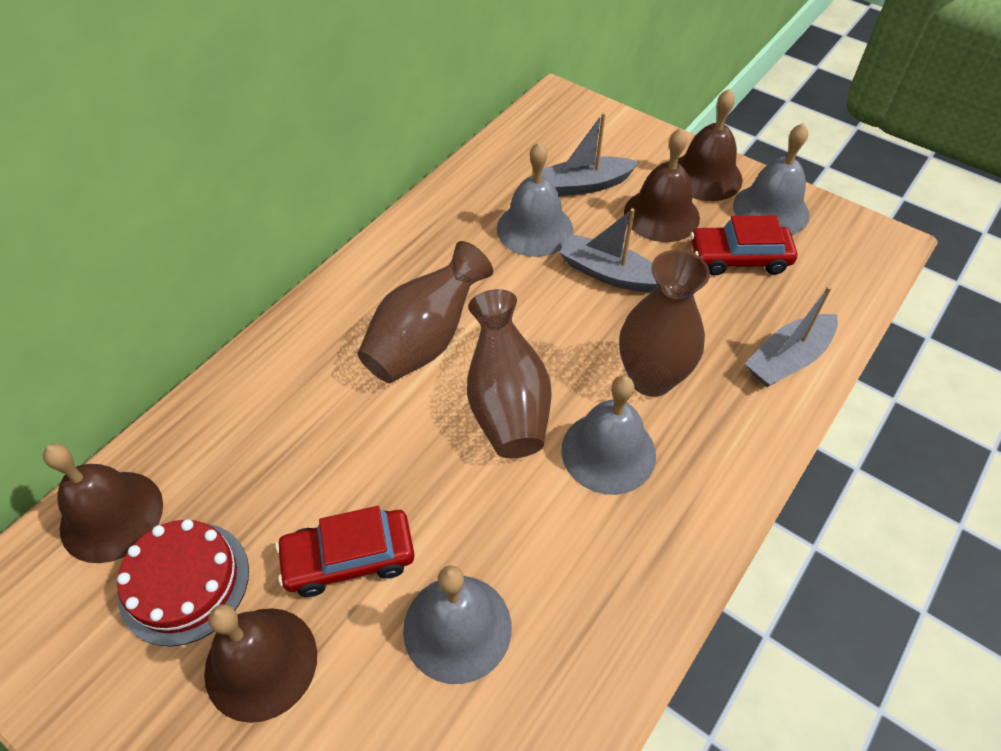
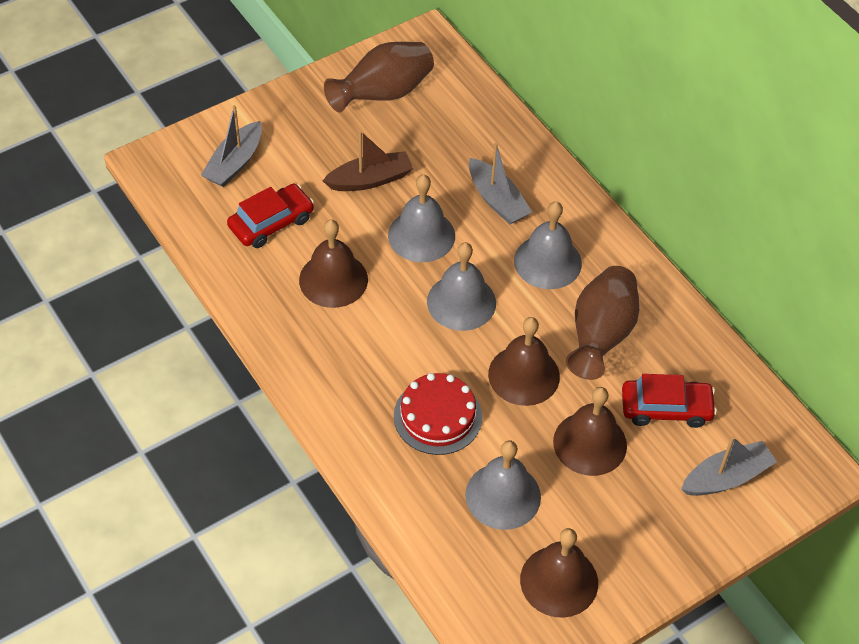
brown boat: none = 0 -> [323,131,413,191] = 1
brown vase: [357,241,493,383] [467,289,552,458] [619,250,710,397] = 3 -> [324,42,434,112] [566,266,639,380] = 2

